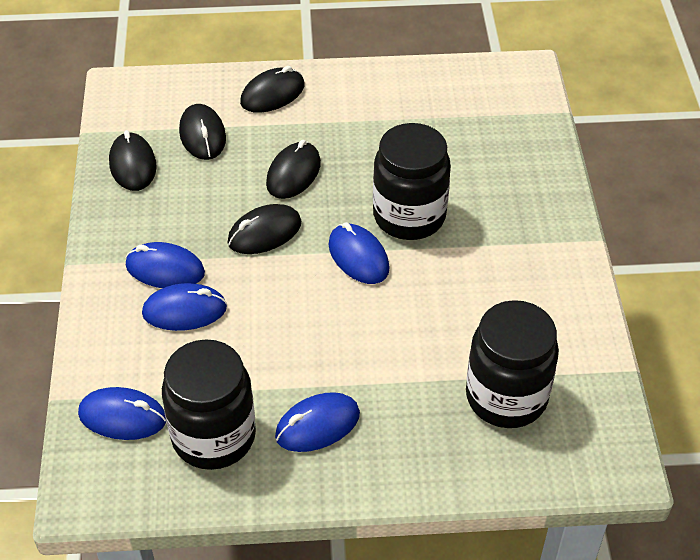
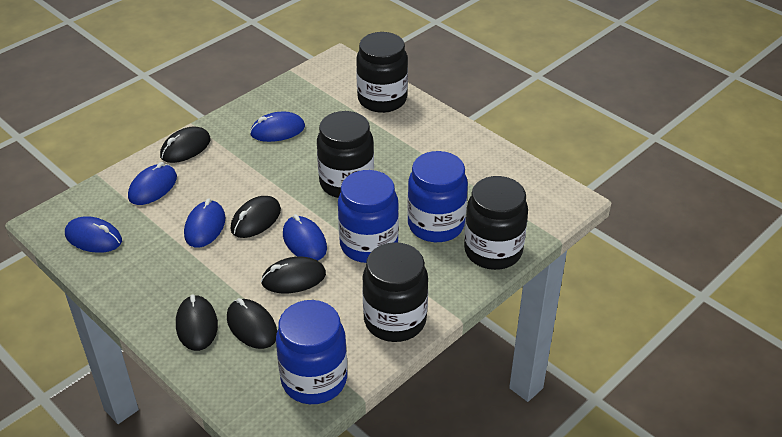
black jar: [162,339,256,470] [373,123,451,240] [466,300,559,428] = 3 -> [317,111,374,198] [356,32,408,113] [362,242,428,342] [464,176,528,270] = 4
blue jar: none = 0 -> [276,300,347,404] [338,170,399,263] [407,151,468,242] = 3

